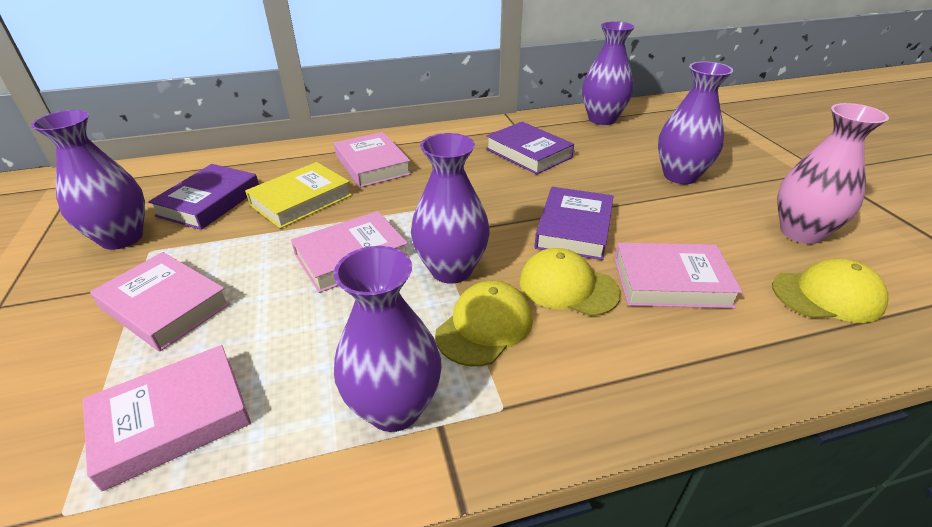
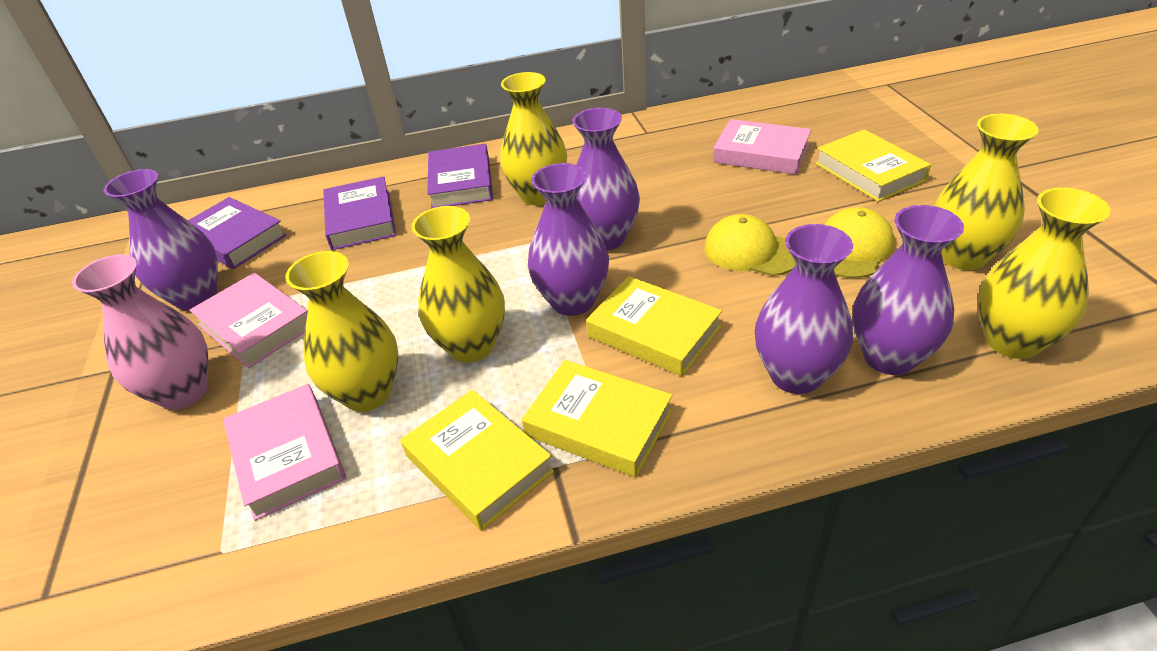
pink book: [83,345,251,492] [90,252,231,351] [291,211,409,293] [334,132,411,188] [614,243,743,308] = 5 -> [190,273,308,368] [223,384,346,521] [713,119,811,175] = 3
yellow book: [245,162,352,229] = 1 -> [400,390,554,531] [522,360,673,477] [586,276,722,376] [815,129,931,202] = 4
yellow cap: [435,281,533,366] [520,248,621,316] [772,258,888,323] = 3 -> [705,214,796,276] [824,207,895,278] = 2
yellow vase: none = 0 -> [285,251,399,412] [411,206,505,363] [500,72,567,205] [934,114,1039,270] [978,188,1111,359] = 5

